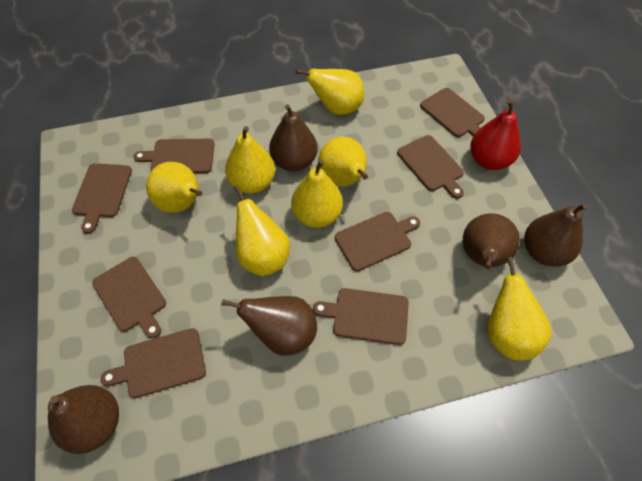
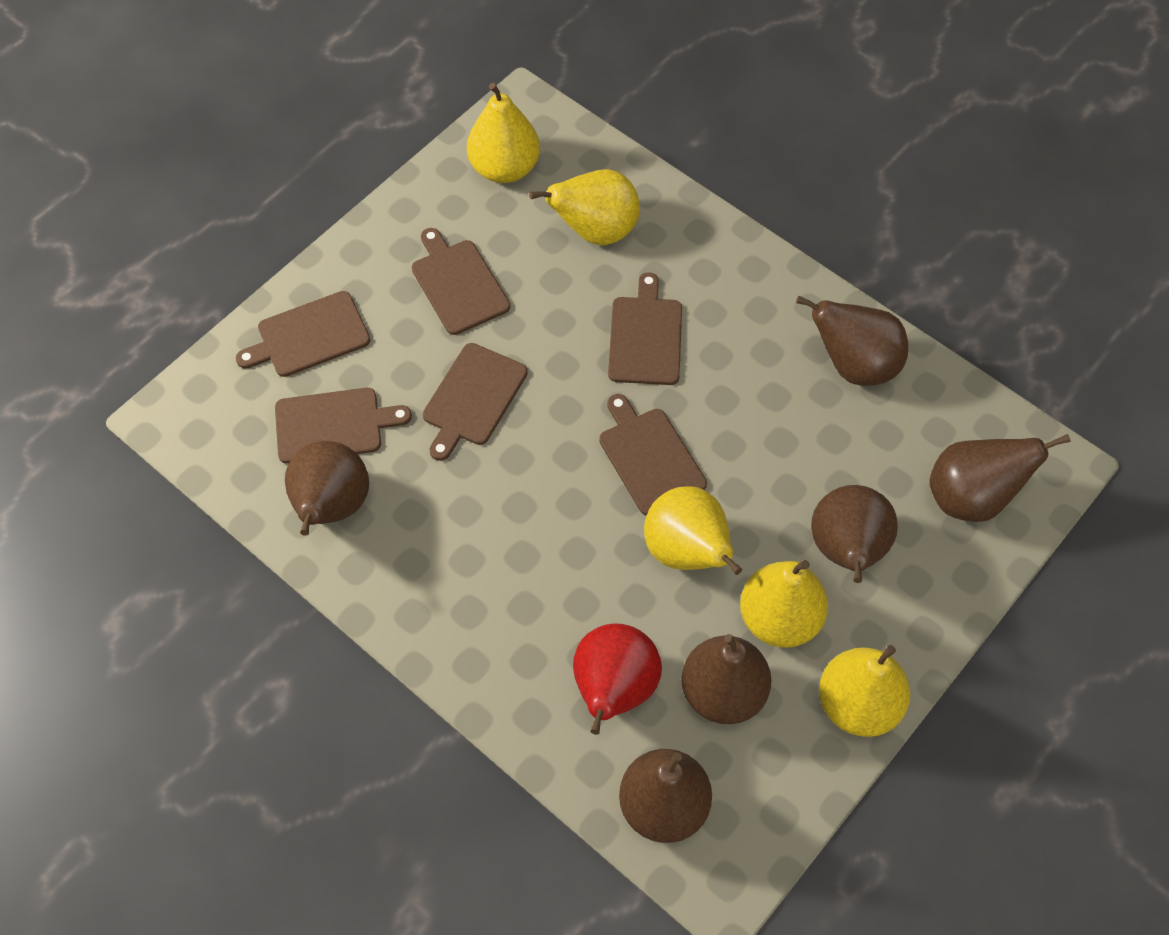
brown cutting board: [72,163,132,234] [92,257,166,339] [101,328,206,398] [134,139,214,173] [313,288,409,345] [335,212,420,271] [397,135,464,199] [420,88,485,137] = 8 -> [236,291,370,377] [275,388,412,464] [412,228,510,335] [423,343,528,461] [599,394,707,516] [608,272,682,385] = 6
brown pear: [48,385,119,454] [221,296,317,356] [269,104,318,171] [463,213,520,269] [524,204,588,267] = 5 -> [285,441,369,536] [619,749,712,843] [681,634,771,724] [796,296,908,386] [811,485,898,583] [929,434,1071,522] = 6
yellow pear: [146,162,202,213] [225,126,275,194] [234,185,290,276] [291,160,343,228] [296,69,365,115] [318,137,368,187] [487,257,552,360] = 7 -> [467,83,540,183] [529,169,640,245] [644,486,742,575] [740,560,828,648] [819,645,911,737] = 5

